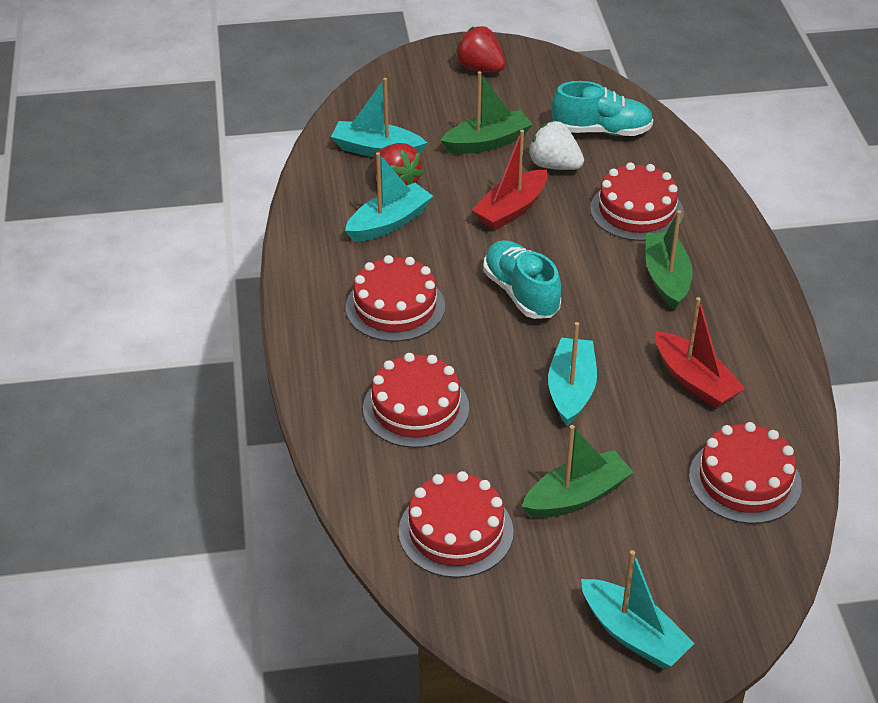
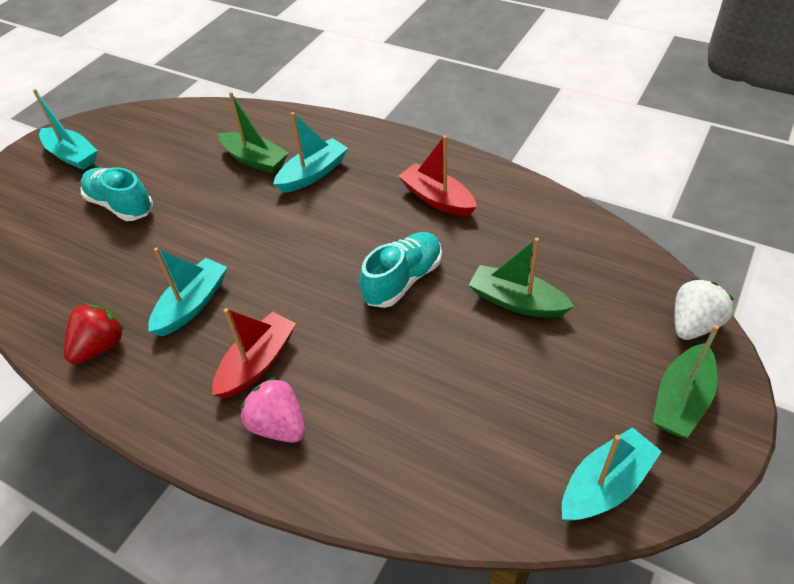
pink strawberry: none = 0 -> [240,377,305,443] = 1
red cake: [346,255,445,342] [363,353,469,448] [399,471,514,578] [590,162,684,241] [689,422,802,524] = 5 -> none = 0
red strawberry: [373,143,423,185] [455,26,506,72] = 2 -> [64,303,124,364] = 1

